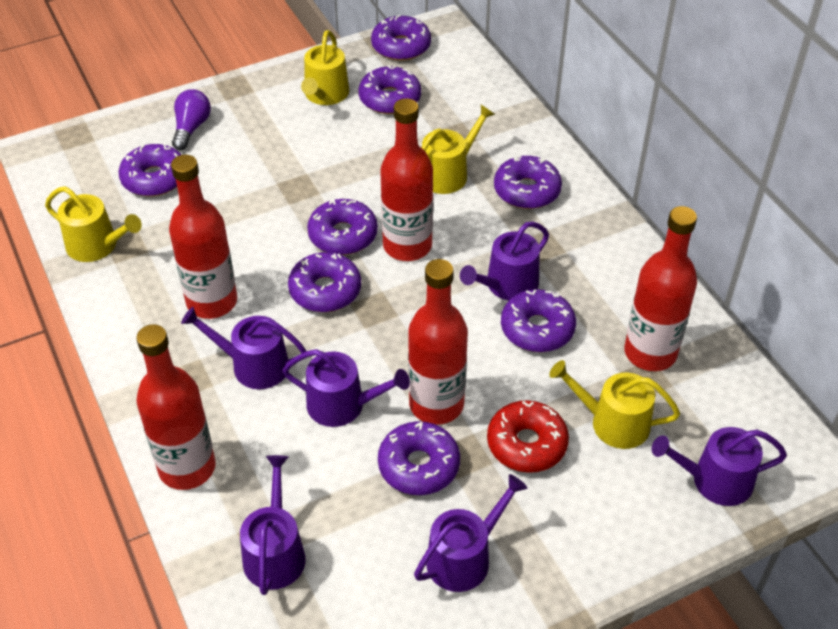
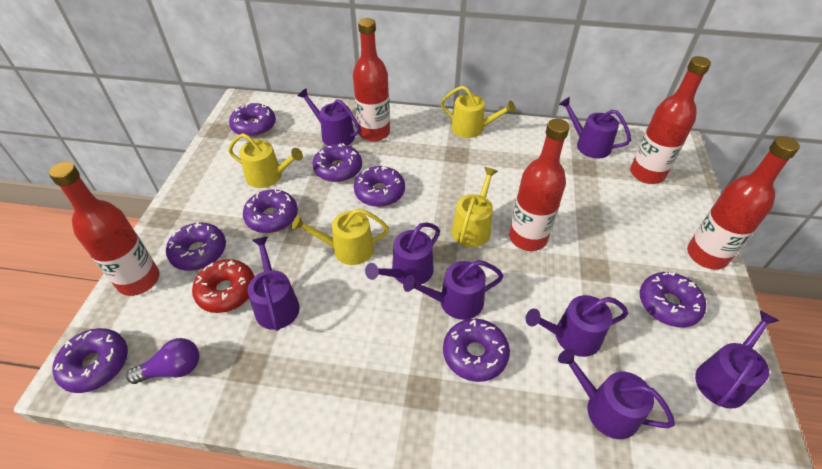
purple watering can: [181,307,306,389] [240,455,305,595] [283,349,410,427] [414,474,527,592] [460,222,549,301] [652,427,787,506] = 6 -> [248,236,300,331] [297,88,360,146] [365,222,440,285] [403,260,504,320] [526,295,628,357] [558,348,675,439] [559,97,631,159] [695,311,779,409] = 8

